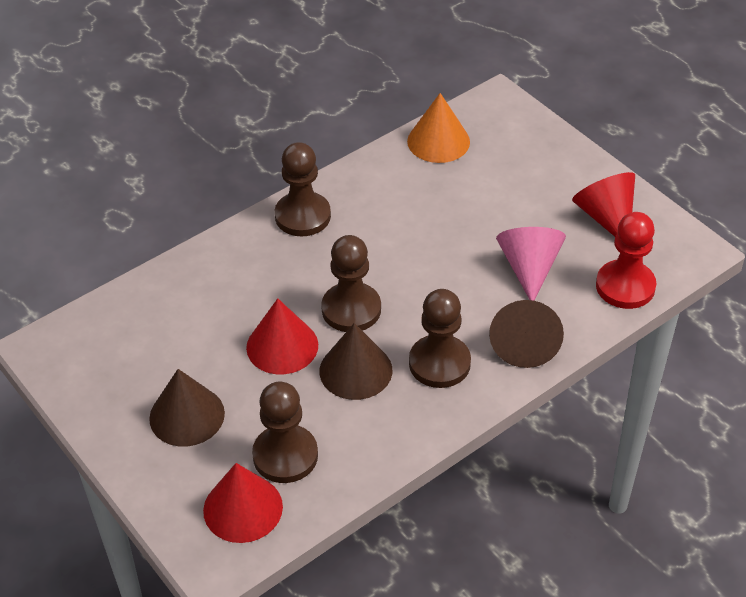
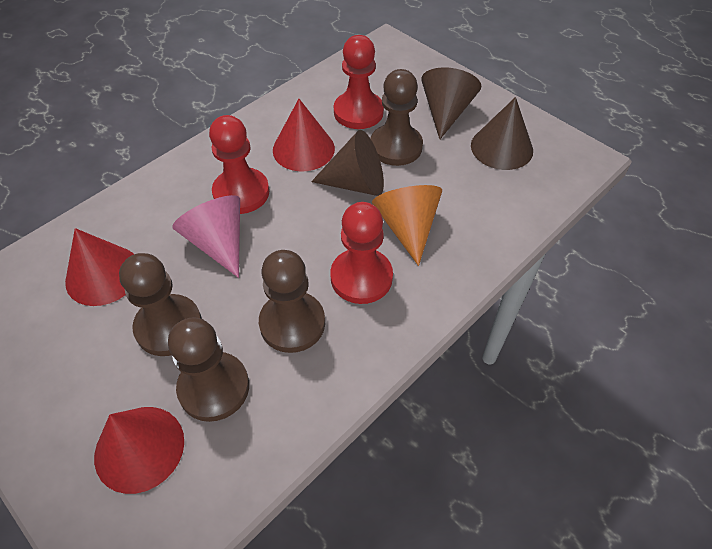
red pawn: [596,212,657,309] = 1 -> [209,115,269,214] [330,202,393,304] [334,35,384,129] = 3

